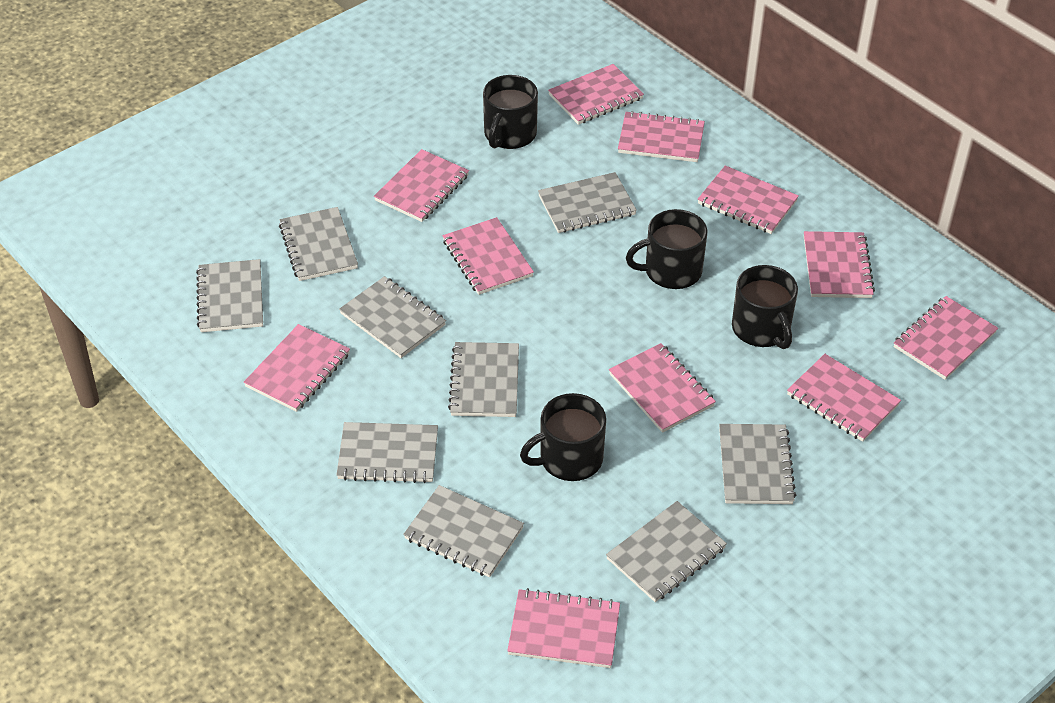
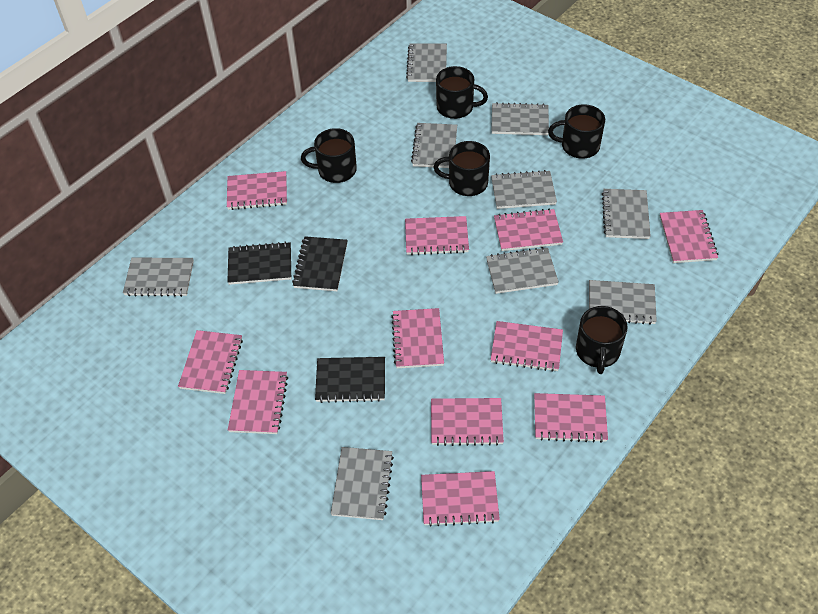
black mug: [483,75,538,149] [520,393,606,481] [626,209,707,289] [732,265,798,349] = 4 -> [301,128,357,183] [433,141,490,196] [436,66,488,119] [548,104,605,159] [576,306,628,374] = 5
black notebook: none = 0 -> [227,242,291,285] [292,236,348,291] [315,357,385,403] = 3

